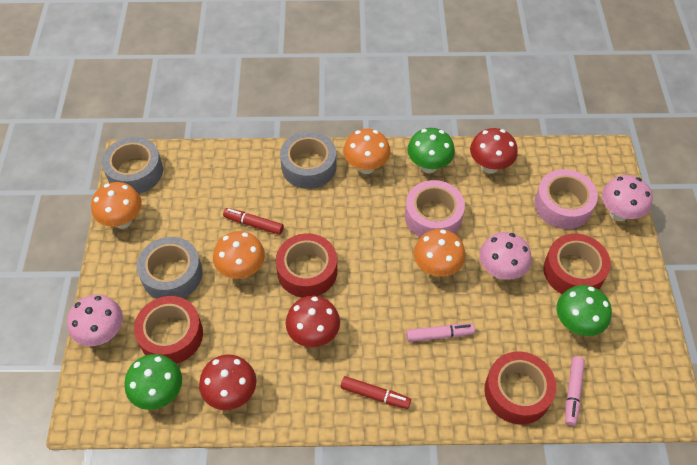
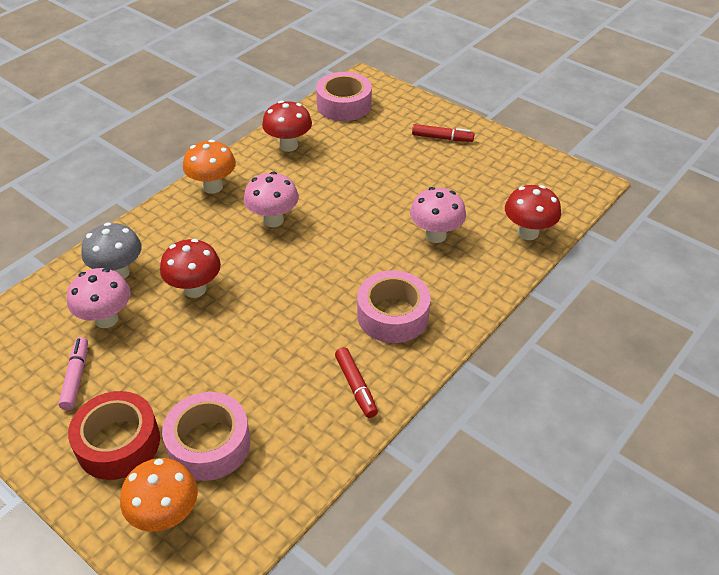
green mushroom: [125,354,182,410] [407,128,455,173] [557,285,612,336] = 3 -> none = 0
grey mushroom: none = 0 -> [81,222,142,279] = 1
grey tape: [102,137,163,194] [137,237,202,299] [280,132,336,189] = 3 -> none = 0
orange mushroom: [91,182,142,229] [213,231,265,279] [343,129,391,174] [414,229,465,277] = 4 -> [120,458,198,532] [183,140,236,194] = 2
pink marker: [406,323,475,342] [565,356,585,426] = 2 -> [58,337,88,410] = 1
pink tape: [405,180,465,238] [534,169,598,229] = 2 -> [162,392,250,481] [316,72,372,121] [357,270,431,343] = 3
red tape: [134,296,203,364] [276,233,337,298] [484,352,556,424] [543,234,611,294] = 4 -> [68,391,160,480] = 1

